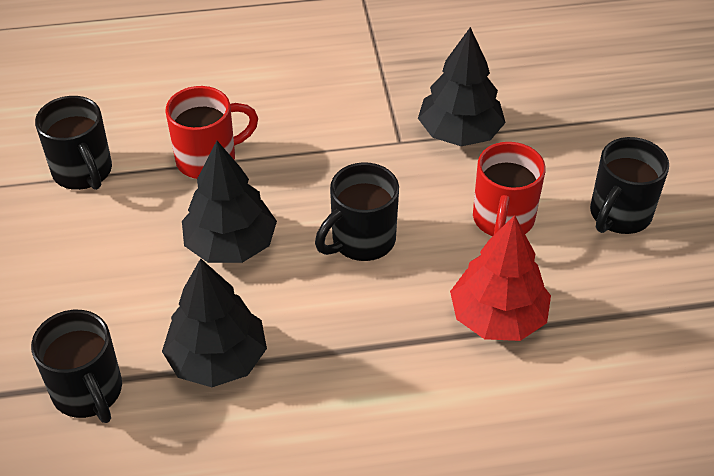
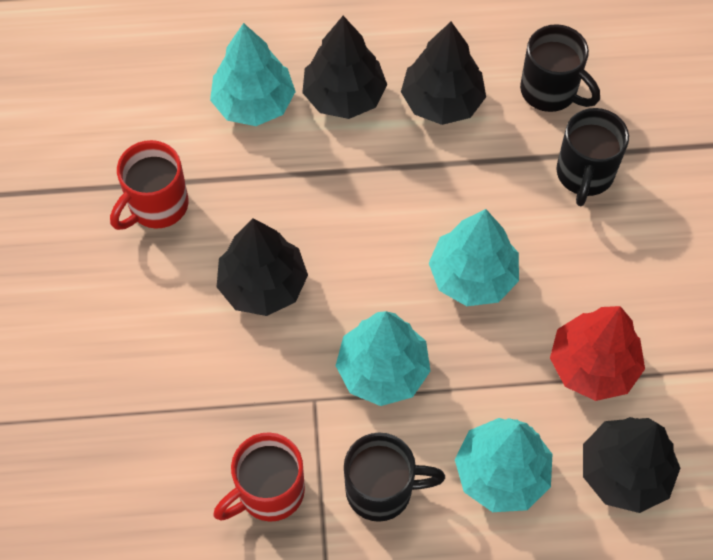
black mug: [31,310,122,423] [35,96,112,190] [315,162,399,261] [590,137,669,234] = 4 -> [344,432,445,522] [520,24,600,112] [556,108,629,206] = 3
black tree: [162,258,267,387] [182,141,277,263] [418,27,506,146] = 3 -> [217,219,308,316] [302,16,387,119] [401,22,486,125] [583,417,680,513] = 4
turquoise tree: none = 0 -> [210,23,296,126] [336,311,430,406] [429,209,519,306] [455,418,552,512] = 4

